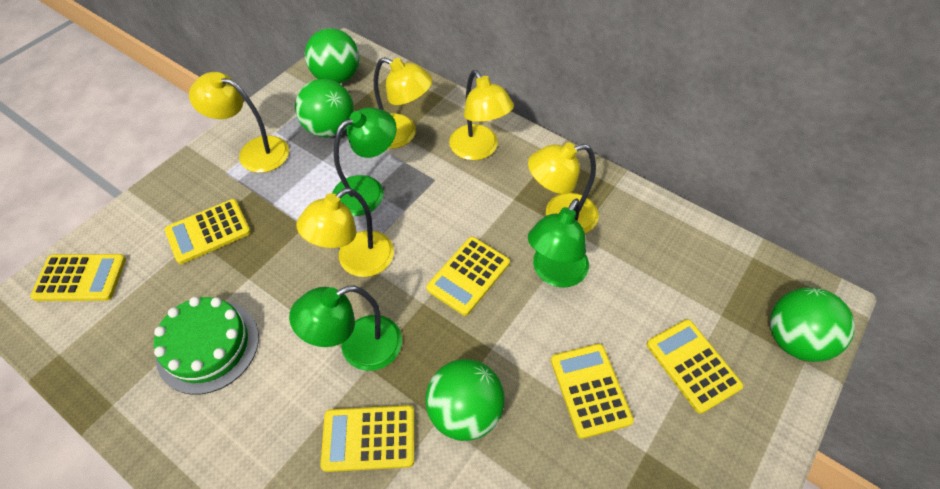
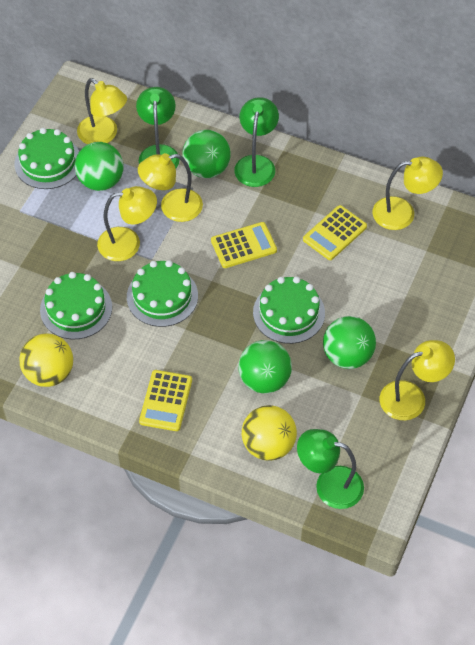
green cake: [154,297,259,395] = 1 -> [15,128,79,189] [40,272,112,339] [127,260,198,327] [253,276,325,344] = 4
yellow ball: none = 0 -> [20,334,73,387] [242,405,297,461] = 2
yellow calculator: [30,254,126,301] [164,199,251,264] [320,405,414,472] [426,237,510,316] [551,344,634,439] [646,319,743,414] = 6 -> [139,370,192,431] [211,222,277,268] [303,205,367,260] = 3

